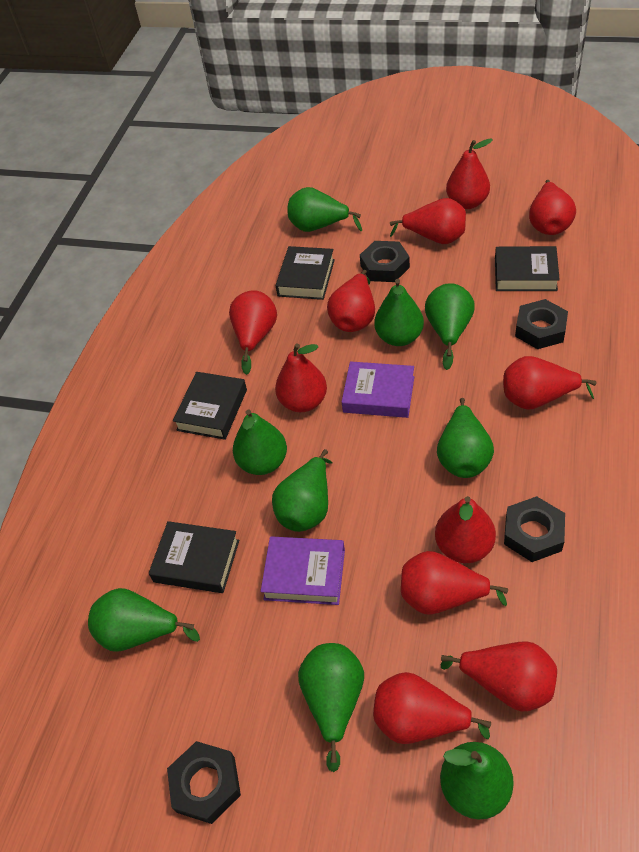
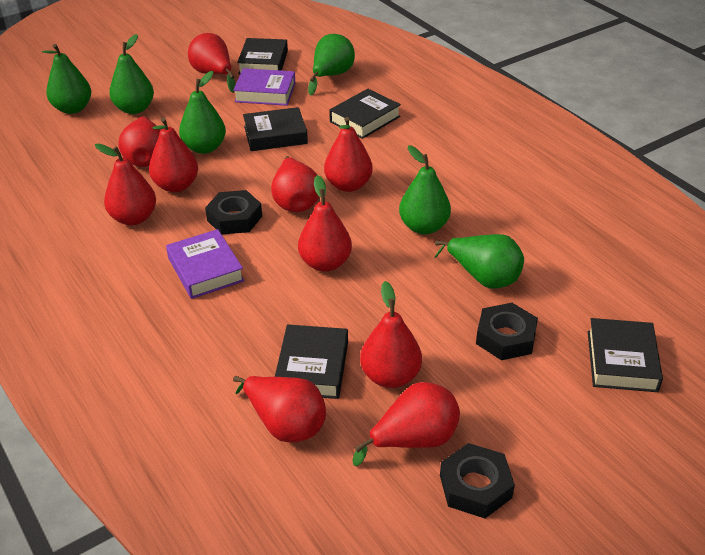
black book: [149,521,239,593] [173,372,247,440] [276,246,335,300] [495,246,560,291] = 4 -> [237,38,288,74] [243,107,308,151] [275,324,348,399] [329,89,401,139] [588,318,663,392] = 5
black nut: [167,741,241,824] [360,241,410,282] [504,496,565,562] [515,299,568,349] = 4 -> [205,190,262,234] [440,443,515,518] [476,303,538,360] = 3
green pear: [88,588,200,652] [233,409,287,475] [272,449,333,532] [287,187,362,232] [298,643,364,772] [374,279,424,346] [425,283,475,370] [437,398,494,478] [440,742,514,819] = 9 -> [42,44,91,114] [109,34,154,114] [179,71,226,154] [308,34,355,96] [399,145,451,235] [434,234,524,289] = 6
red pear: [229,290,277,375] [275,343,327,412] [327,270,375,332] [373,672,491,744] [390,198,466,244] [401,551,508,615] [435,496,496,563] [441,641,557,712] [446,138,493,209] [503,356,597,410] [529,180,576,235] = 11 -> [95,143,156,225] [118,116,160,167] [149,118,198,192] [188,33,236,93] [233,376,326,442] [271,156,319,212] [298,175,352,272] [324,117,373,192] [353,382,460,466] [360,281,422,388] = 10

